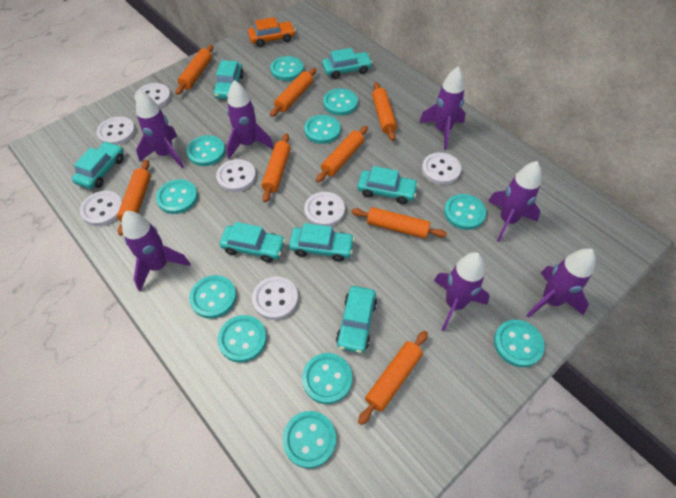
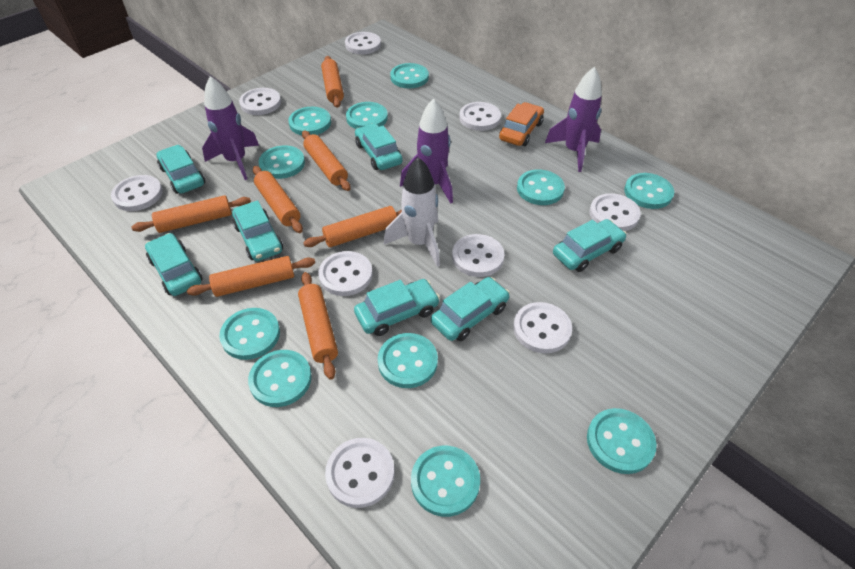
orange rolling pin: [117,160,151,236] [176,45,213,95] [261,133,291,202] [270,68,316,117] [316,126,368,182] [351,207,447,239] [358,331,428,425] [372,82,397,141] = 8 -> [131,195,251,233] [187,256,315,297] [253,166,303,233] [298,272,338,380] [302,131,350,191] [303,206,402,247] [321,56,344,108] = 7
purple rocket: [122,211,190,291] [136,91,184,168] [226,80,274,159] [419,67,466,150] [434,252,490,331] [488,161,541,242] [526,248,596,318] = 7 -> [202,76,259,180] [400,98,453,204] [545,67,602,172] = 3
white button: [80,191,122,226] [96,116,135,145] [135,83,171,108] [216,159,256,192] [252,277,298,320] [304,192,345,226] [422,152,461,185] = 7 -> [111,175,163,211] [239,88,281,115] [318,251,373,296] [325,438,394,508] [345,32,381,54] [452,234,504,277] [459,102,501,131] [513,302,572,353] [589,193,641,231] = 9
white rocket: none = 0 -> [384,157,440,267] = 1

